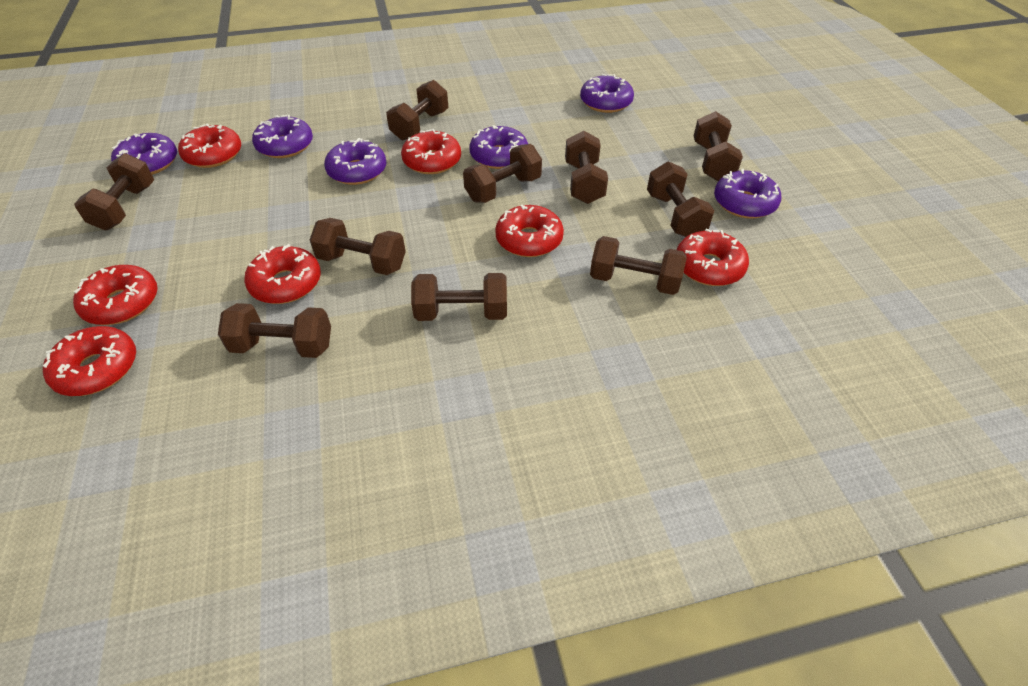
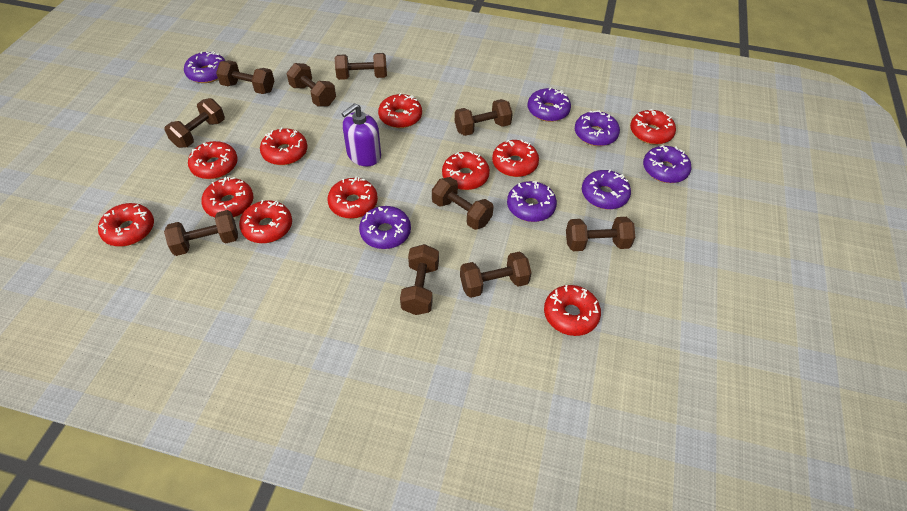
purple donut: [111,133,177,175] [252,115,313,158] [324,138,387,185] [469,125,528,169] [580,74,634,113] [714,168,781,219] = 6 -> [184,51,226,83] [359,206,411,249] [507,181,557,222] [528,87,571,122] [575,110,620,146] [582,169,631,209] [643,145,692,183] = 7
purple soap dispenser: none = 0 -> [341,103,381,166] = 1
red donut: [43,326,136,396] [73,265,158,325] [178,124,241,168] [244,244,321,304] [401,129,461,174] [495,205,564,257] [677,228,749,286] = 7 -> [98,203,154,246] [188,141,238,179] [201,177,254,218] [239,200,292,243] [260,127,308,165] [327,176,378,219] [378,93,422,128] [442,151,490,190] [492,139,539,177] [544,285,601,336] [630,109,676,145] = 11

